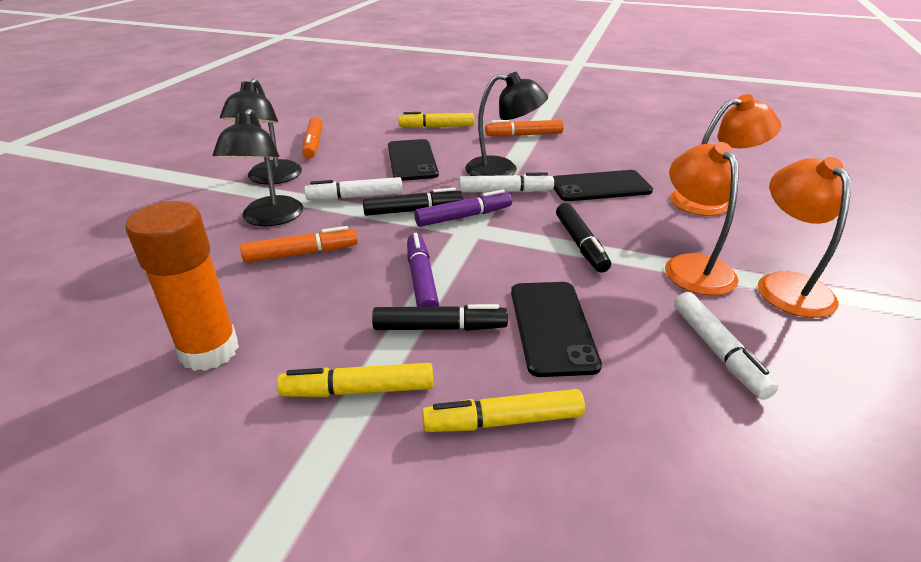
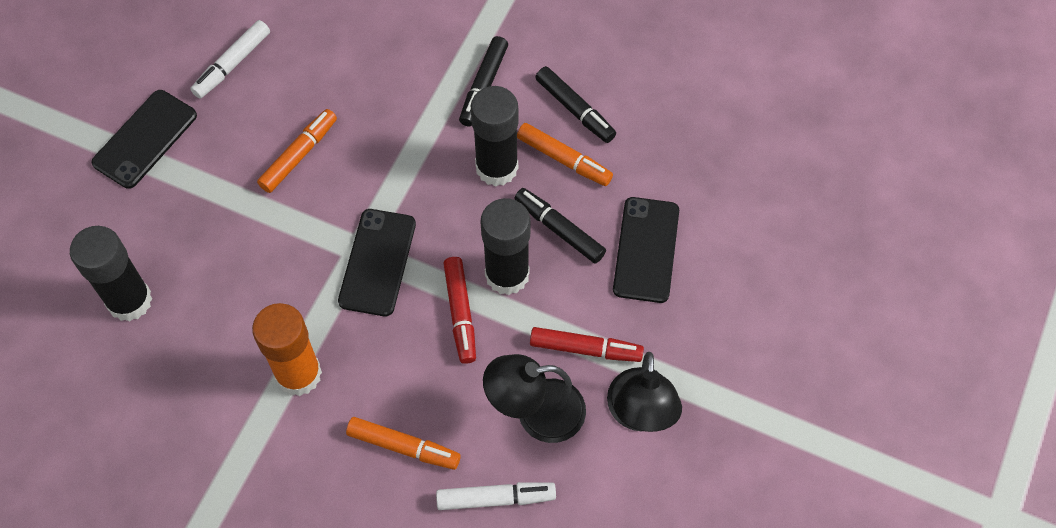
black glue stick: none = 0 -> [70,226,152,322] [471,86,519,187] [481,198,530,295] = 3
black lamp: [213,109,303,227] [220,78,302,184] [465,72,548,176] = 3 -> [483,354,586,443] [607,352,682,432] = 2
orange lamp: [665,142,739,296] [670,94,781,216] [758,157,851,318] = 3 -> none = 0
purple marker: [407,233,440,307] [414,190,512,227] = 2 -> none = 0
red marker: none = 0 -> [443,257,476,364] [530,327,644,362] = 2
white marker: [304,177,403,200] [459,172,554,193] [674,292,778,400] = 3 -> [190,20,270,99] [436,482,556,510] = 2
yellow marker: [277,363,433,397] [398,112,474,128] [422,389,585,432] = 3 -> none = 0

